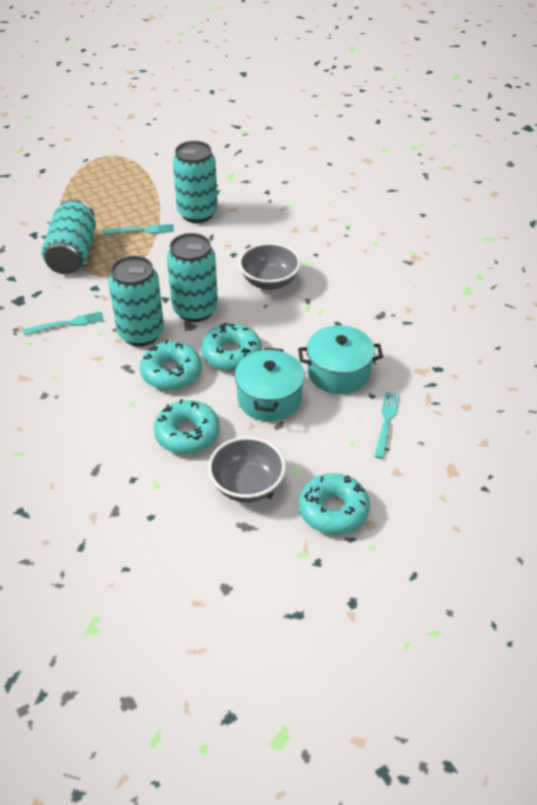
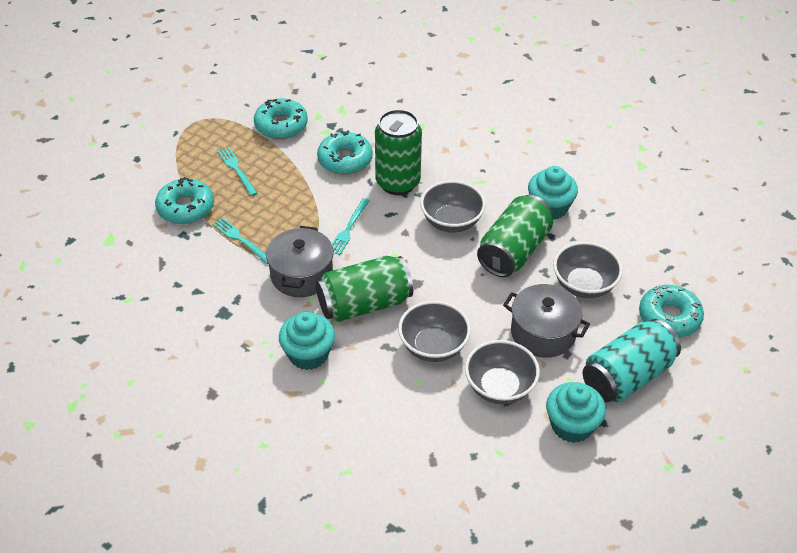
green can: none = 0 -> [316,256,413,322] [375,109,422,195] [477,195,553,277] = 3
grey bowl: [208,437,286,502] [239,243,301,290] = 2 -> [398,301,471,362] [420,180,486,232] [465,340,540,404] [553,242,623,298] = 4
grey pot: none = 0 -> [266,226,334,297] [503,284,590,358] = 2
turquoise can: [41,199,96,274] [108,256,164,346] [167,233,218,322] [173,141,218,223] = 4 -> [583,319,681,403] = 1
turquoise cupcake: none = 0 -> [279,312,335,370] [528,166,578,220] [546,382,606,443] = 3
turquoise pot: [235,348,305,421] [298,325,383,394] = 2 -> none = 0

